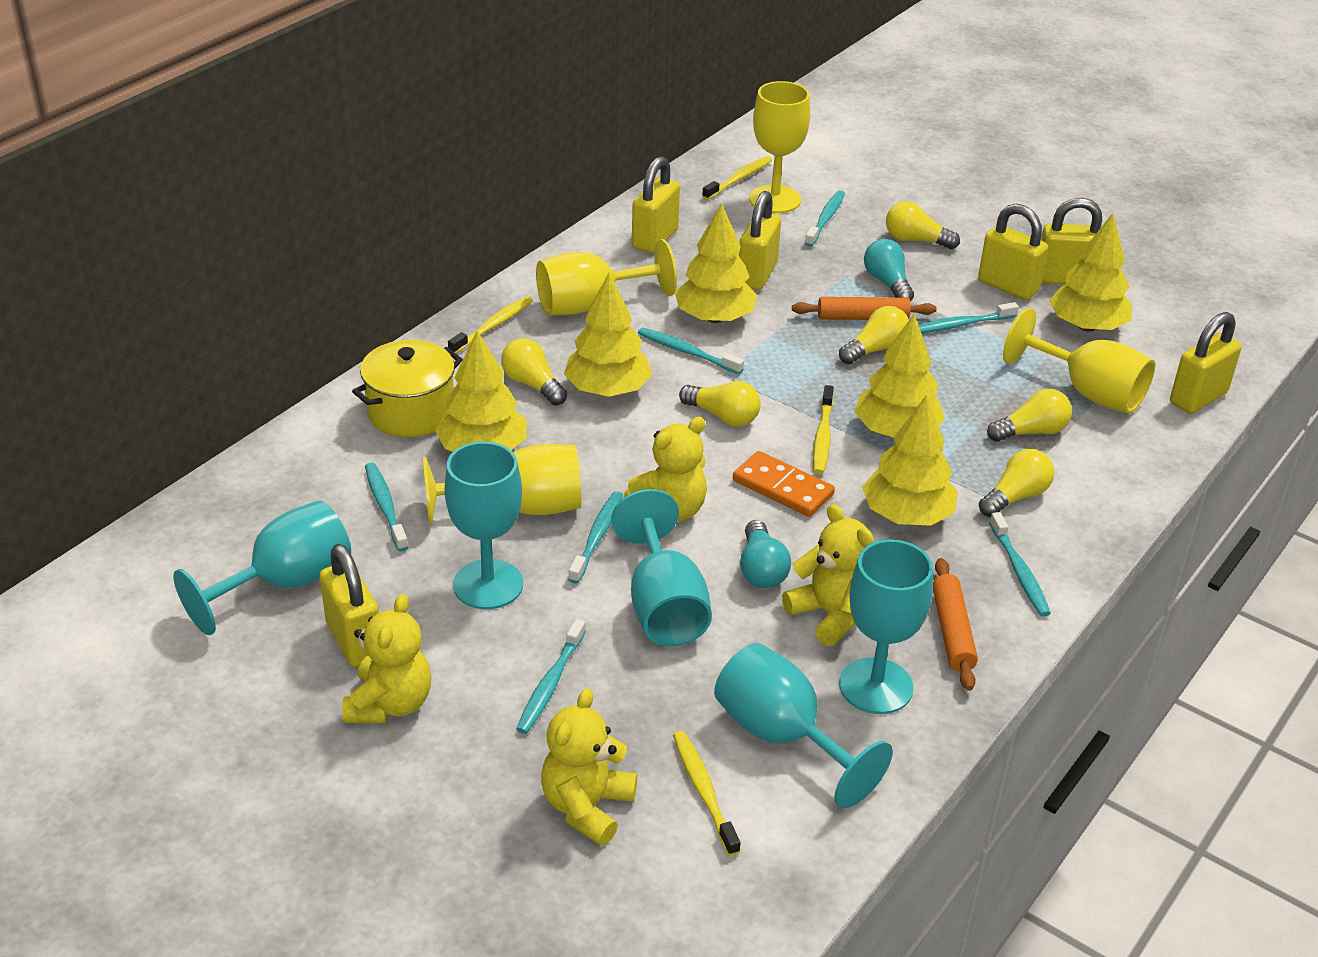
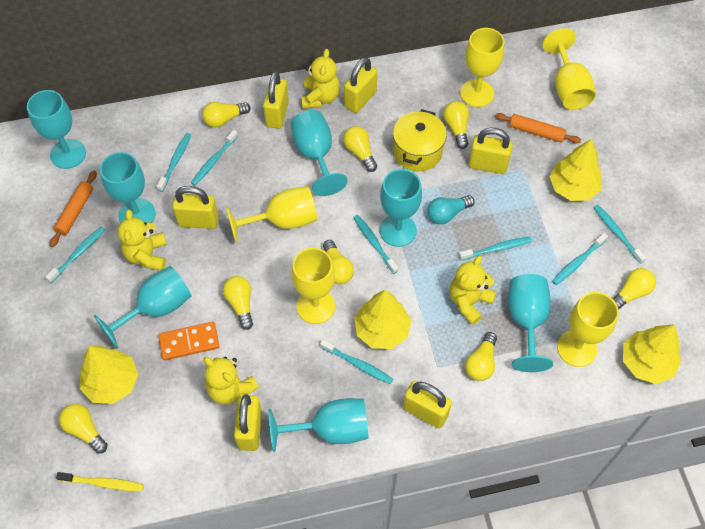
turquoise goblet: [173,500,351,635] [444,442,523,609] [611,489,712,646] [714,643,893,808] [839,539,933,714] = 5 -> [27,90,86,169] [94,266,191,348] [100,152,155,223] [269,398,369,452] [291,110,348,196] [380,169,422,247] [508,274,553,372] = 7
turquoise light bulb: [740,520,791,588] [864,239,914,302] = 2 -> [427,195,474,224] = 1
turquoise toothbrush: [365,462,408,551] [516,619,586,734] [568,491,623,584] [638,327,744,374] [805,190,845,247] [919,302,1019,333] [989,512,1051,617] = 7 -> [45,227,105,283] [157,133,191,192] [191,130,238,186] [320,340,393,384] [353,215,398,274] [459,237,532,260] [552,233,608,285] [593,205,646,264] = 8
yellow goblet: [423,444,581,524] [536,239,677,315] [749,81,810,213] [1003,308,1155,414] = 4 -> [226,186,317,243] [291,248,335,324] [460,28,504,107] [542,28,596,110] [557,292,619,367] = 5
yellow light bulb: [501,338,568,405] [679,381,761,427] [839,306,909,364] [886,201,960,249] [979,449,1054,517] [987,389,1072,442] = 6 -> [59,404,108,454] [202,102,250,128] [223,276,253,330] [323,240,354,284] [343,126,377,172] [443,101,469,149] [465,332,497,381] [612,268,656,310] = 8
yellow toothbrush: [448,296,533,353] [673,731,740,856] [702,156,772,200] [813,385,834,474] = 4 -> [56,472,144,491] = 1
yellow tree: [435,331,527,452] [564,273,652,397] [675,203,757,323] [854,314,945,438] [862,395,958,526] [1049,213,1132,332] = 6 -> [80,346,138,404] [354,290,411,349] [549,139,602,201] [623,324,681,384] = 4

